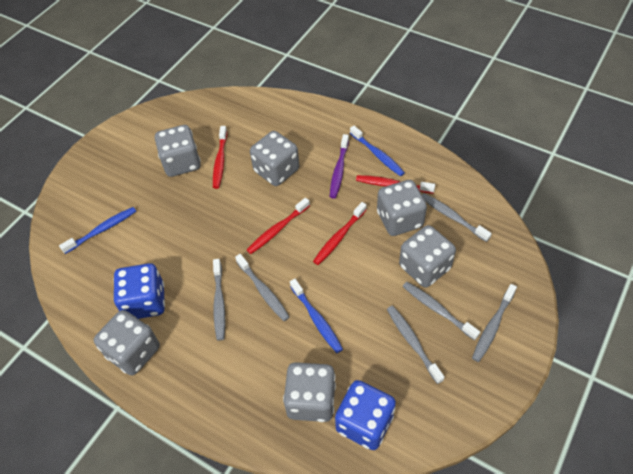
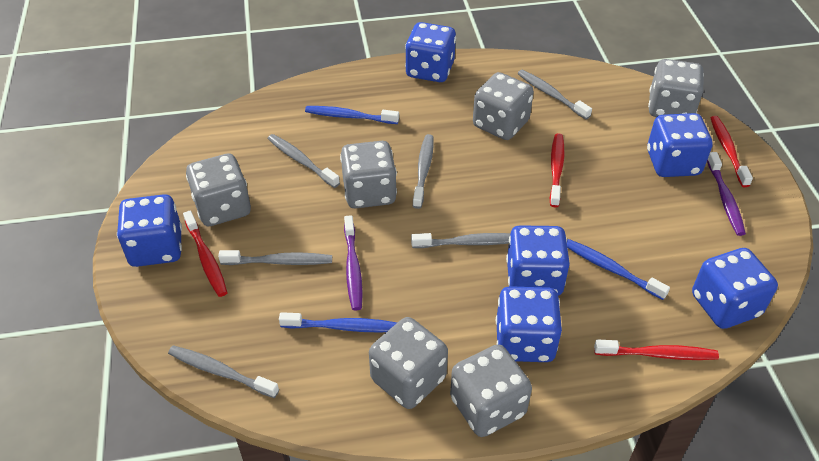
blue dice: [114,263,165,319] [335,380,396,450] = 2 -> [117,194,182,267] [405,22,456,82] [496,286,562,362] [506,225,570,296] [647,113,713,177] [692,248,778,329] = 6
purple toothbrush: [330,134,349,199] = 1 -> [344,215,363,311] [707,152,746,236] = 2

